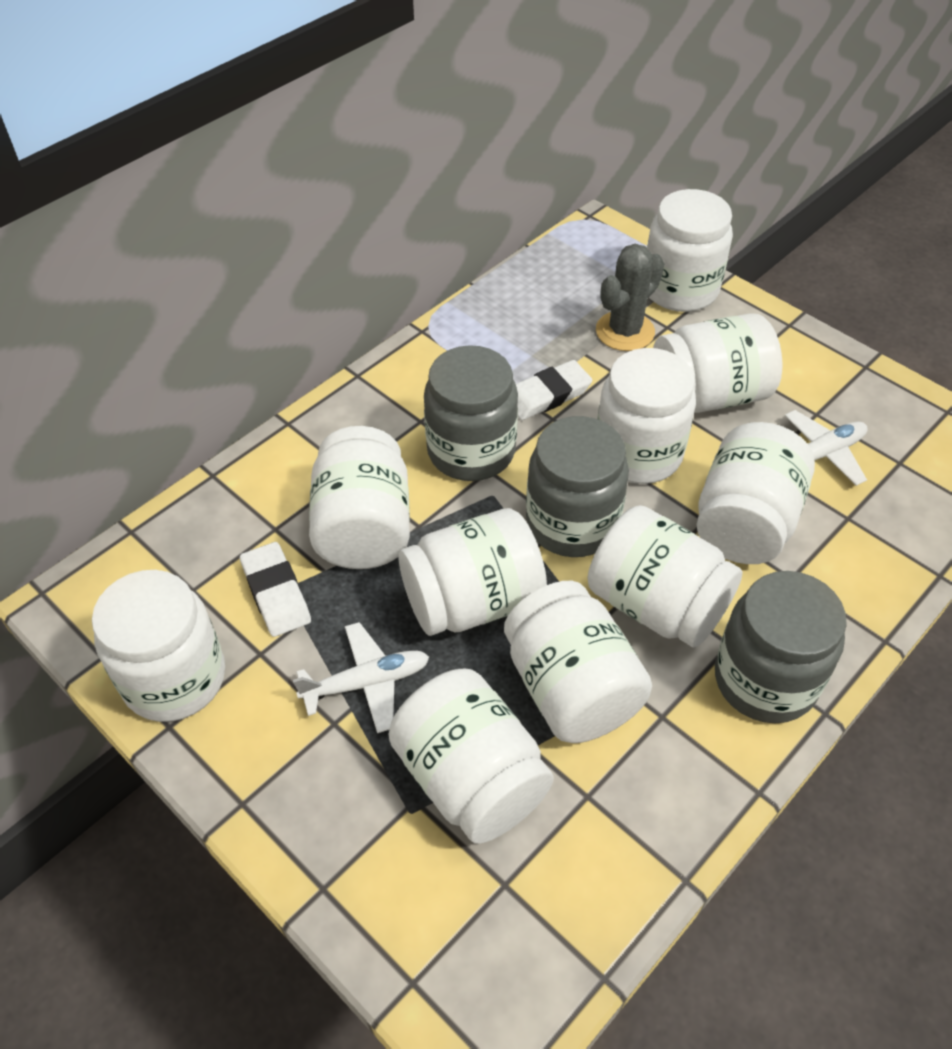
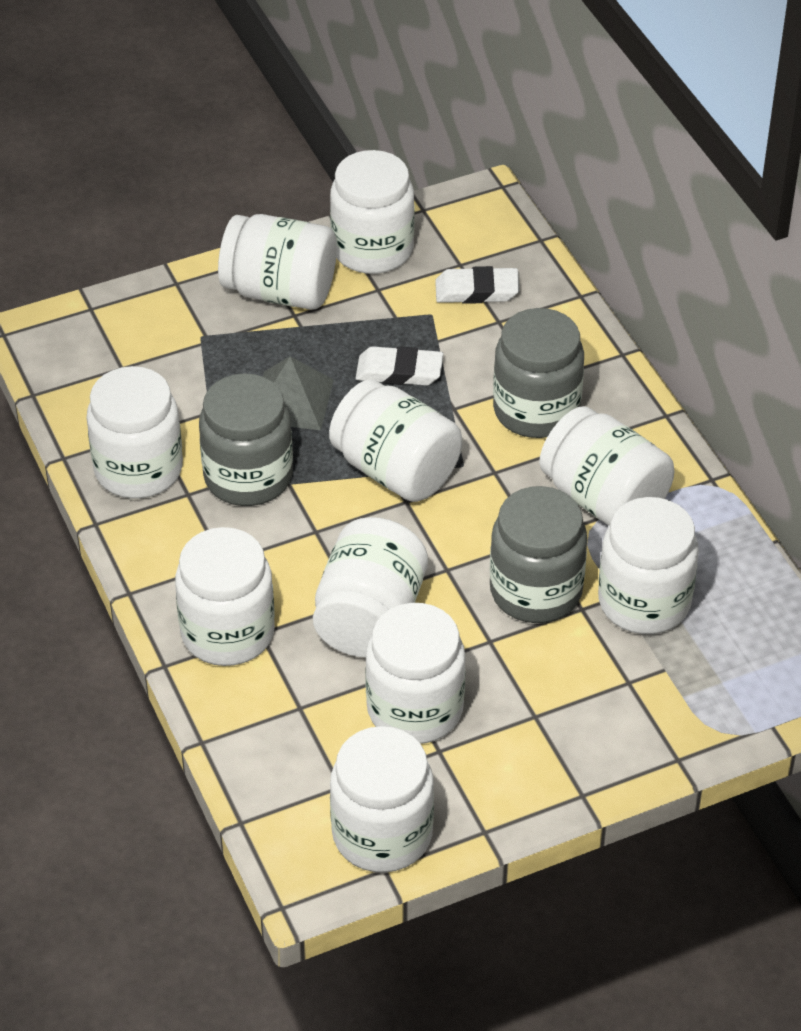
grey cactus: [596,244,664,351] = 1 -> none = 0
grey pyramid: none = 0 -> [263,356,334,430] = 1
white plane: [293,622,429,733] [784,410,868,486] = 2 -> none = 0

